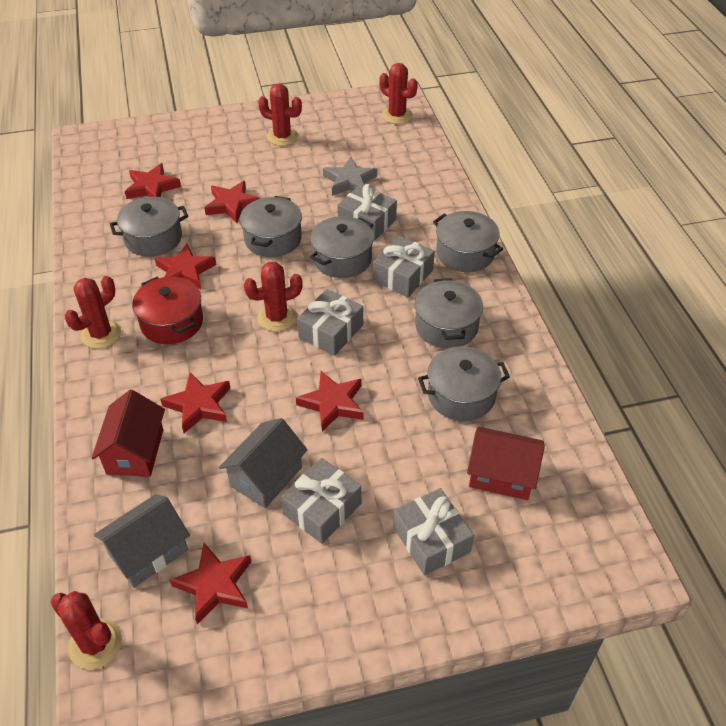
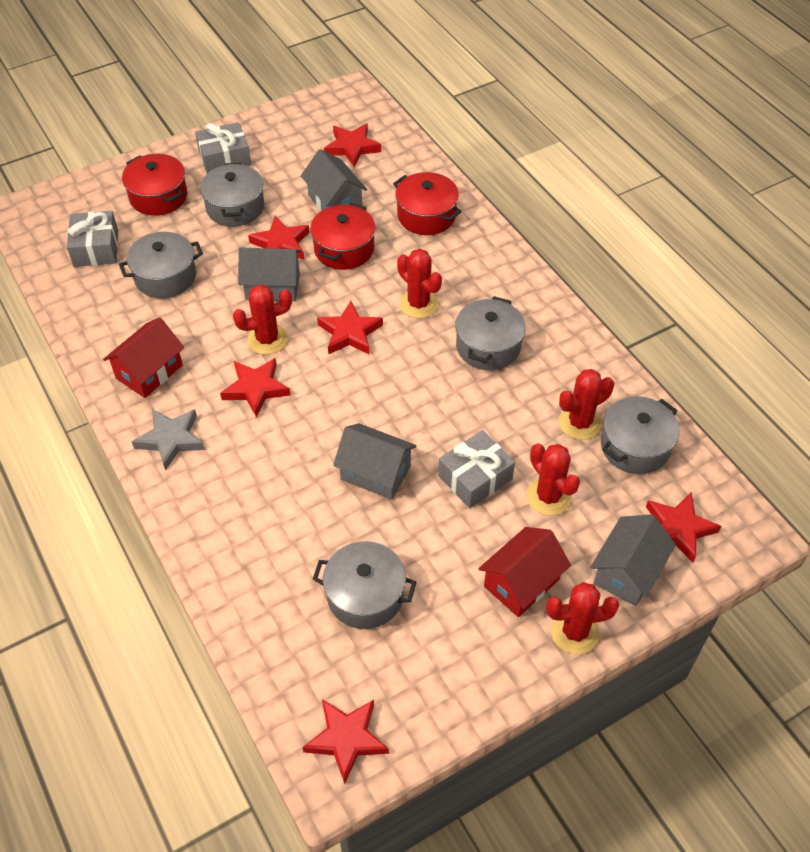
grey gift: [281,458,361,544] [297,289,363,356] [337,184,397,241] [373,236,435,297] [393,488,474,576] = 5 -> [67,211,118,267] [195,122,251,173] [438,430,515,508] = 3
grey house: [94,494,190,588] [219,418,308,508] = 2 -> [238,248,301,301] [301,149,367,211] [333,423,417,500] [590,514,676,606] = 4
grey pot: [110,197,188,257] [240,196,302,257] [310,216,374,278] [415,278,483,348] [418,346,510,421] [433,211,503,272] = 6 -> [119,232,203,299] [200,163,265,227] [313,541,416,629] [455,296,526,370] [601,396,679,474] = 5
red pot: [132,277,203,344] = 1 -> [122,154,187,216] [310,203,376,270] [393,172,462,235] = 3

